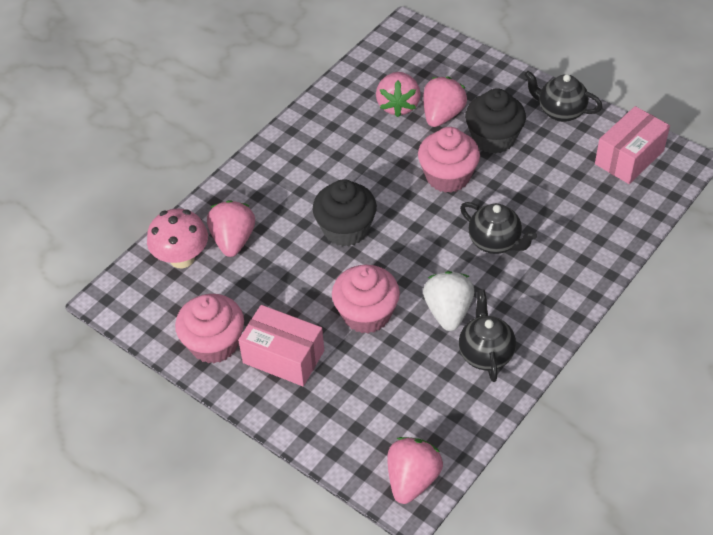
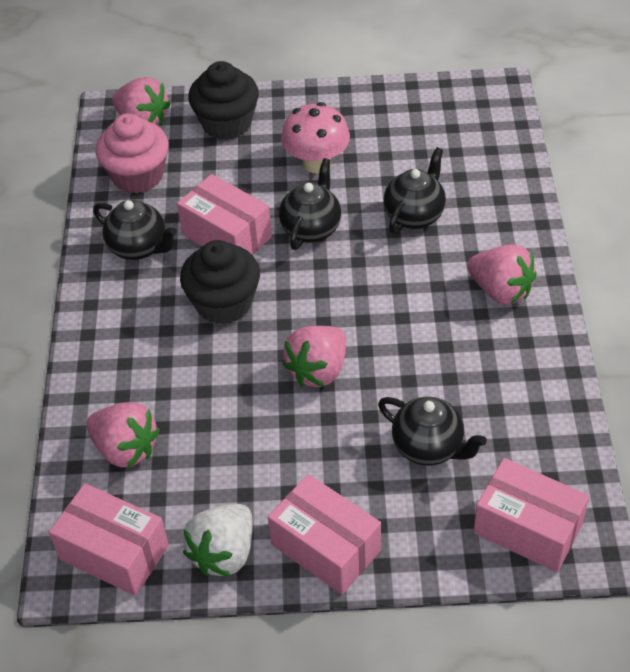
black teapot: [459,290,516,382] [460,202,537,254] [524,71,602,122] = 3 -> [93,200,177,260] [279,158,341,250] [378,397,487,466] [384,147,446,234] = 4
pink box: [238,305,324,386] [595,106,670,184] = 2 -> [49,483,169,596] [177,174,272,255] [268,474,381,595] [473,458,589,572] = 4
pink cupcake: [175,294,244,364] [332,265,400,334] [418,127,480,193] = 3 -> [96,113,168,194] = 1

